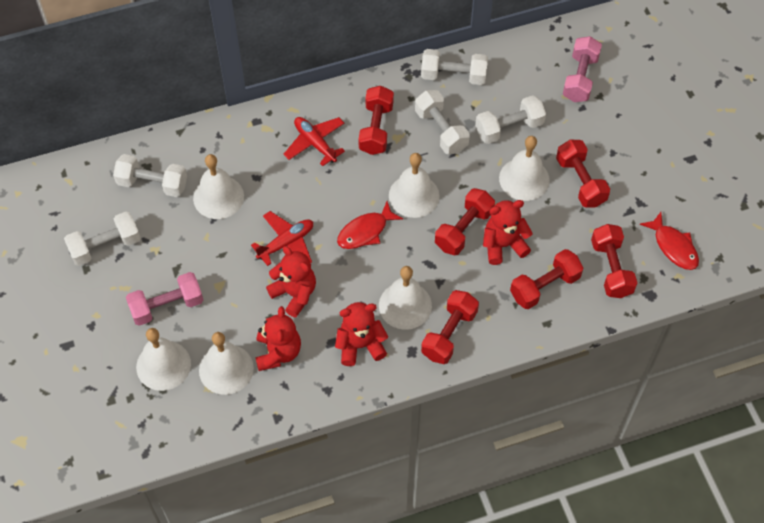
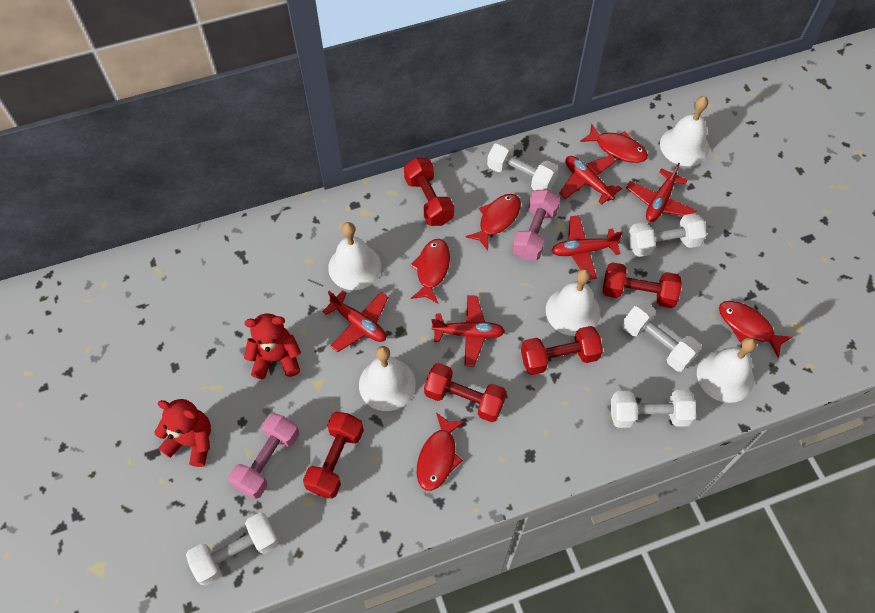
red dumbbell: [358,86,394,155] [421,290,479,364] [435,188,495,255] [510,249,583,309] [556,140,610,208] [591,224,637,298] = 6 -> [303,412,364,499] [404,158,454,226] [424,363,507,422] [521,326,603,375] [603,262,682,308] = 5
red fish: [337,201,403,249] [640,212,699,270] = 2 -> [410,239,450,304] [416,412,465,491] [465,194,521,250] [580,123,648,163] [719,301,793,358] = 5
red plane: [251,211,313,266] [284,117,345,166] = 2 -> [322,290,388,352] [432,295,505,367] [552,215,623,280] [559,155,622,205] [626,163,697,222] = 5
red teddy bear: [255,306,301,371] [266,246,316,318] [335,302,388,366] [483,200,533,265] = 4 -> [155,399,211,467] [244,313,301,379] = 2
white bell: [136,328,191,391] [193,154,244,219] [199,332,254,395] [379,266,432,330] [389,153,440,218] [499,136,550,201] = 6 -> [328,222,381,290] [359,346,416,411] [546,269,600,336] [660,96,709,166] [697,337,756,403] = 5

